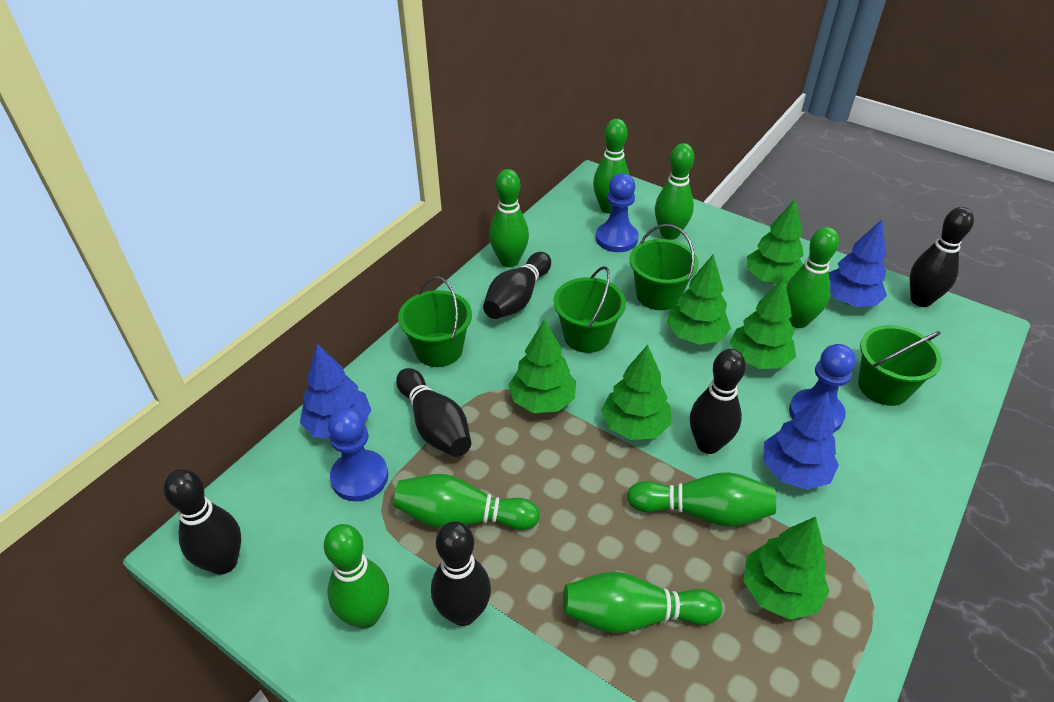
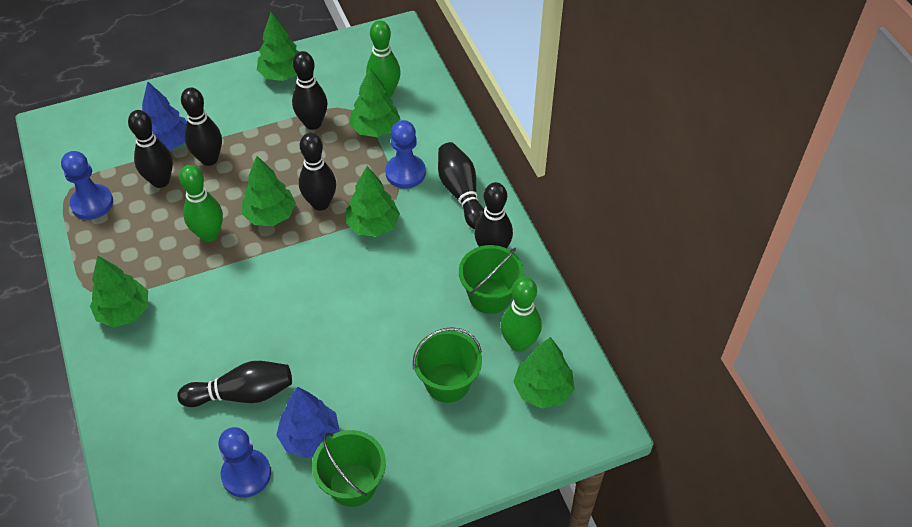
black bowling pin: [164,469,241,575] [396,368,471,457] [431,521,491,626] [483,252,551,319] [690,349,746,454] [910,207,974,307] = 6 -> [128,110,173,188] [177,361,292,407] [181,87,222,166] [292,51,328,130] [299,133,336,211] [438,142,484,230] [474,182,513,248] = 7
blue tree: [300,344,371,439] [763,391,839,490] [829,220,887,307] = 3 -> [142,81,187,151] [276,387,340,458] = 2
green bowling pin: [324,524,389,629] [393,474,540,530] [489,169,529,267] [563,572,722,633] [593,119,629,214] [627,472,776,527] [655,143,694,240] [786,227,839,328] = 8 -> [179,165,223,242] [366,20,400,97] [500,277,542,352] = 3
green bucket: [398,276,472,367] [554,266,626,353] [630,224,699,310] [858,325,942,406] = 4 -> [312,430,386,507] [413,327,482,403] [459,245,524,314] = 3

